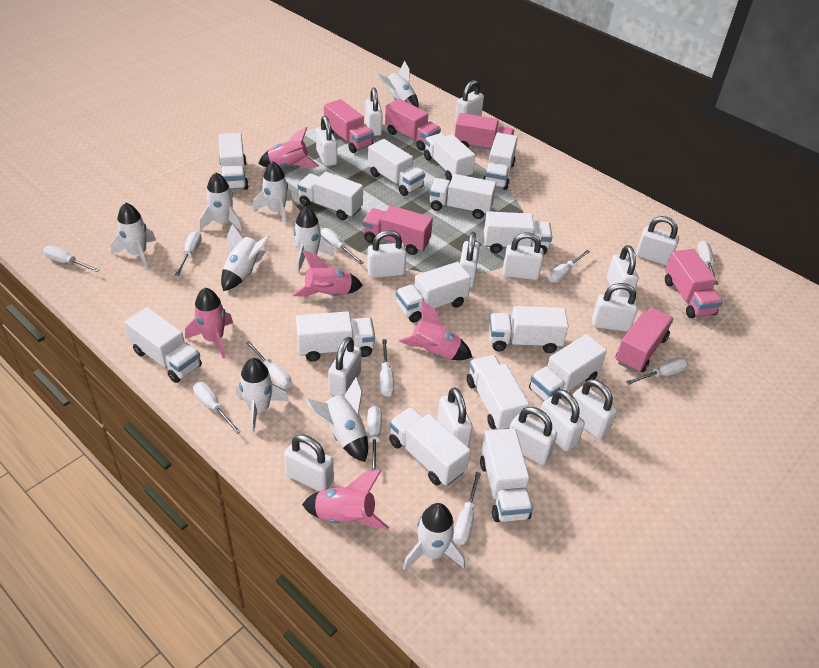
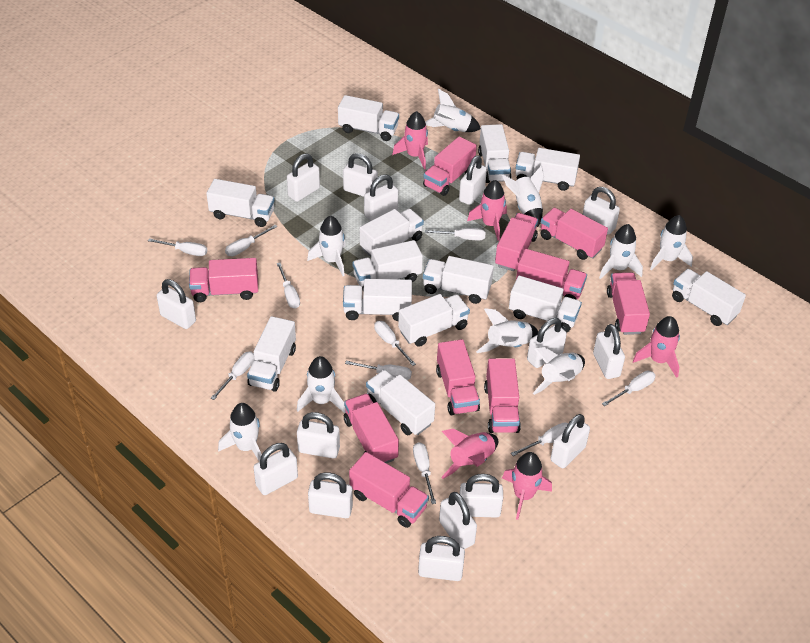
pink truck: [324,99,374,153] [362,205,433,255] [385,99,441,151] [455,113,514,150] [615,307,673,372] [665,249,723,318] = 6 -> [189,258,258,302] [344,393,399,463] [349,452,429,528] [423,136,477,196] [436,339,480,415] [484,358,521,433] [495,213,538,271] [516,249,587,300] [541,208,608,260] [607,272,650,335] = 10
white screwdriver: [43,245,100,272] [175,231,202,276] [193,382,241,434] [246,341,292,389] [321,228,364,264] [367,406,382,471] [380,339,394,397] [453,472,481,545] [548,250,590,283] [626,357,688,385] [697,241,718,285] = 11 -> [148,238,207,256] [211,352,255,400] [225,225,277,256] [277,262,300,309] [345,361,412,380] [374,321,416,366] [413,442,436,504] [425,228,485,240] [511,422,568,456] [602,371,656,406] = 10
white truck: [125,307,202,383] [219,133,249,190] [296,311,375,362] [298,172,363,220] [368,139,425,196] [389,407,470,486] [396,262,471,323] [424,133,475,181] [429,174,496,219] [467,355,529,430] [480,428,533,522] [483,133,518,190] [484,211,552,255] [489,306,568,353] [529,334,607,401] = 15 -> [206,179,275,227] [247,316,296,392] [338,95,399,141] [343,279,412,321] [353,240,423,291] [360,208,424,257] [366,370,435,435] [398,294,470,347] [423,256,494,304] [478,124,512,183] [509,276,582,333] [515,148,580,191] [672,269,746,326] = 13

